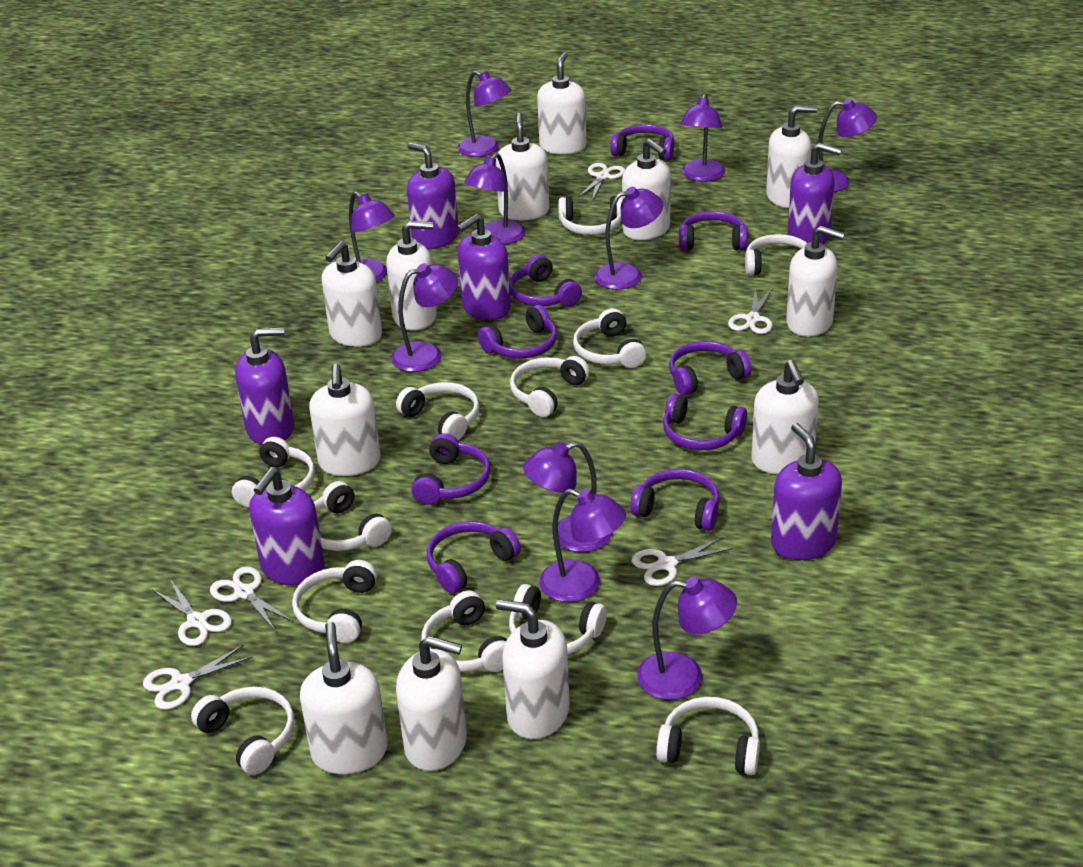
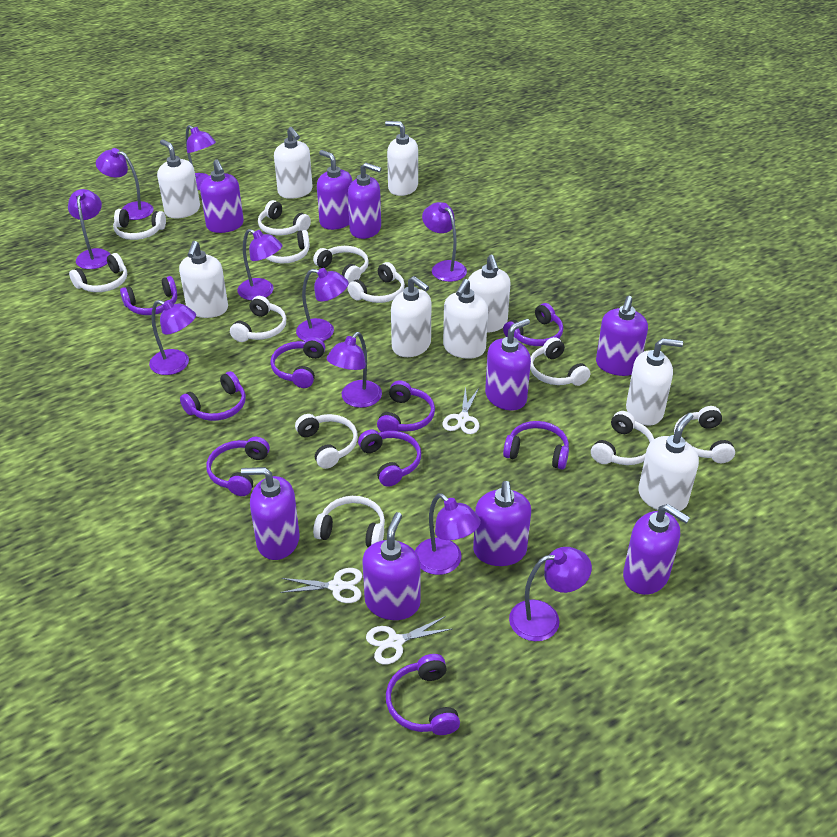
purple soap dispenser: [235,327,294,445] [249,467,325,585] [407,142,459,249] [457,214,511,320] [771,423,842,560] [788,143,842,244] = 6 -> [200,159,244,233] [241,467,300,560] [317,150,352,230] [348,163,382,239] [362,512,420,620] [473,481,531,566] [485,319,531,410] [596,296,648,376] [623,504,690,595] = 9
white scissors: [143,645,253,710] [152,579,232,646] [210,566,293,631] [578,163,625,201] [632,537,733,586] [728,287,773,334] = 6 -> [280,568,362,603] [366,616,452,665] [442,386,479,434] = 3
white soap dispenser: [300,622,388,774] [309,364,381,476] [322,241,382,347] [386,221,437,331] [396,636,467,771] [496,113,549,220] [496,599,570,739] [537,52,587,154] [622,139,671,240] [751,360,819,474] [766,105,817,208] [786,226,845,337] = 12 -> [157,139,200,218] [179,241,228,318] [274,127,313,199] [385,121,418,196] [391,276,431,357] [443,279,488,359] [468,255,511,333] [626,338,683,426] [638,413,699,511] = 9

